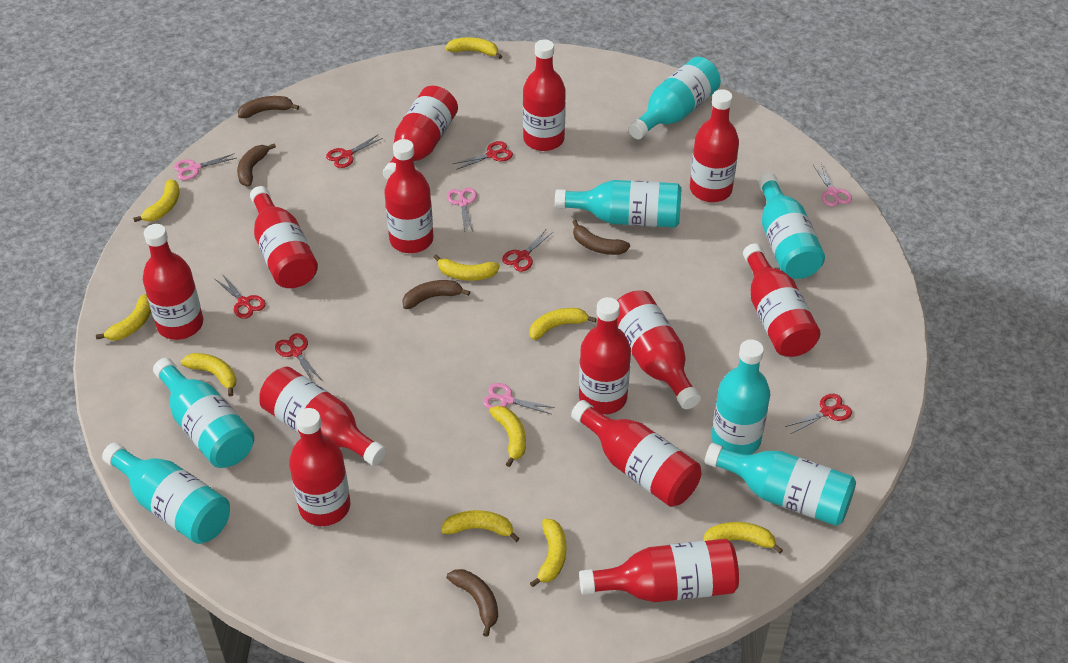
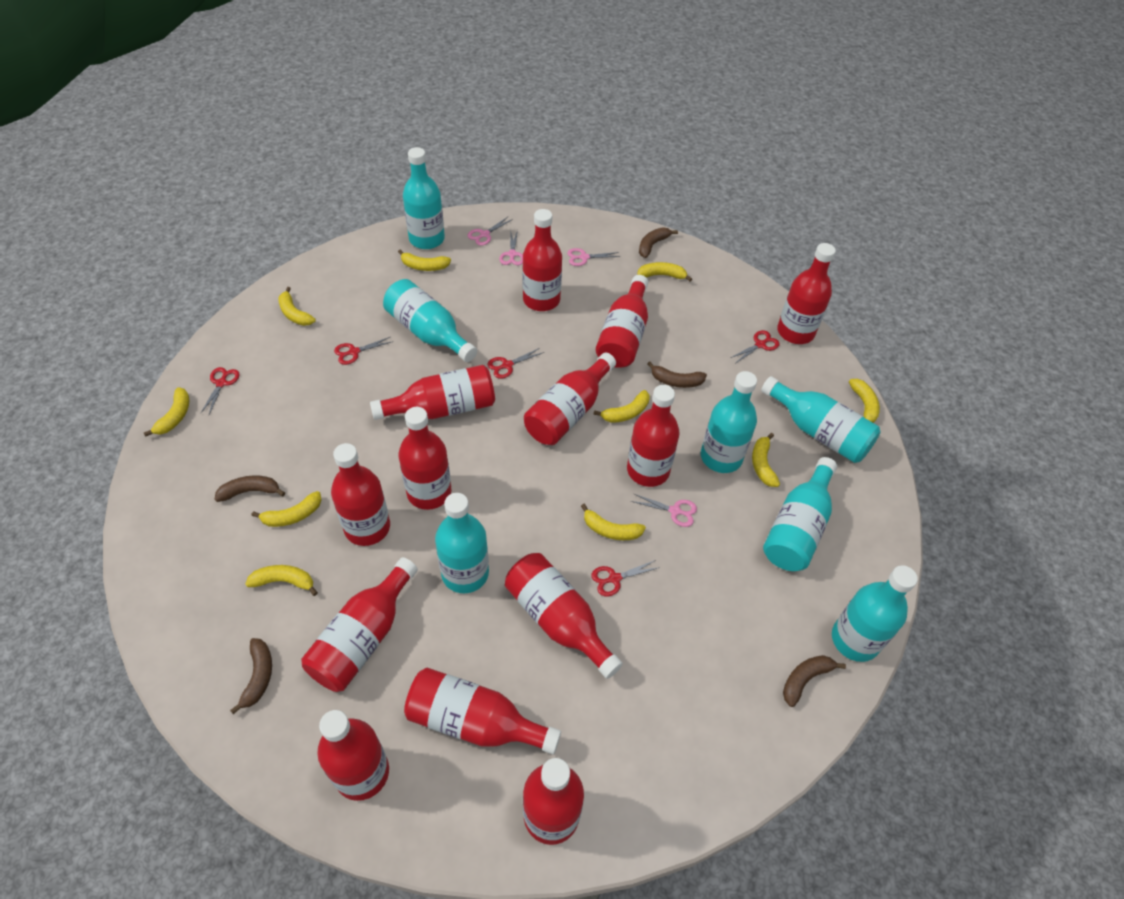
red scissors: [215,274,266,319] [275,333,322,381] [326,135,383,168] [453,141,513,170] [502,228,554,272] [785,394,852,434] = 6 -> [200,367,239,414] [334,337,391,365] [488,348,544,379] [592,560,660,597] [731,330,780,363] = 5

